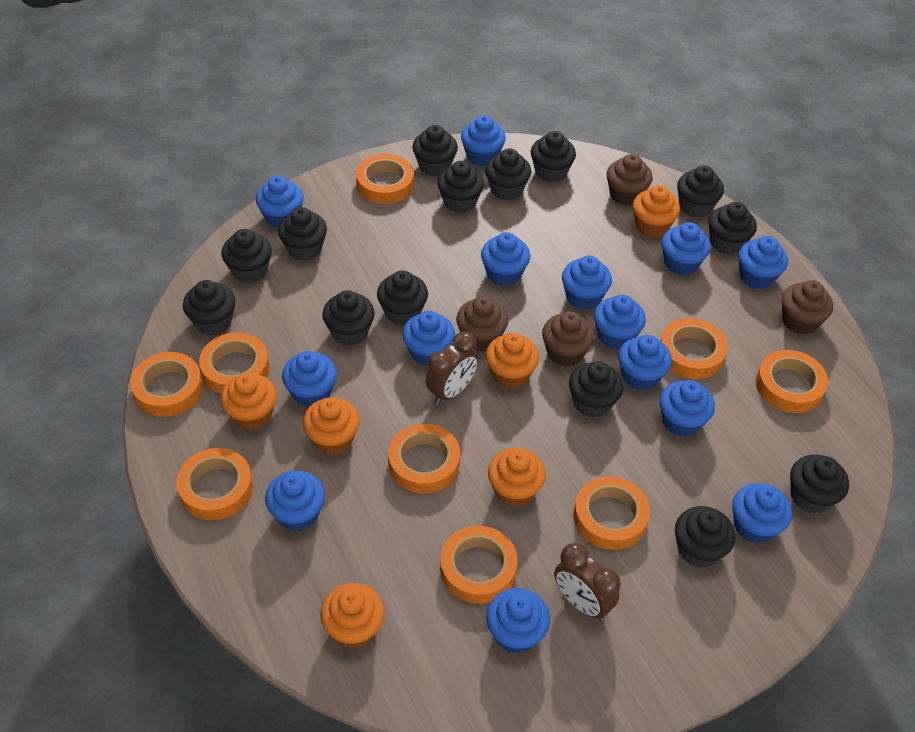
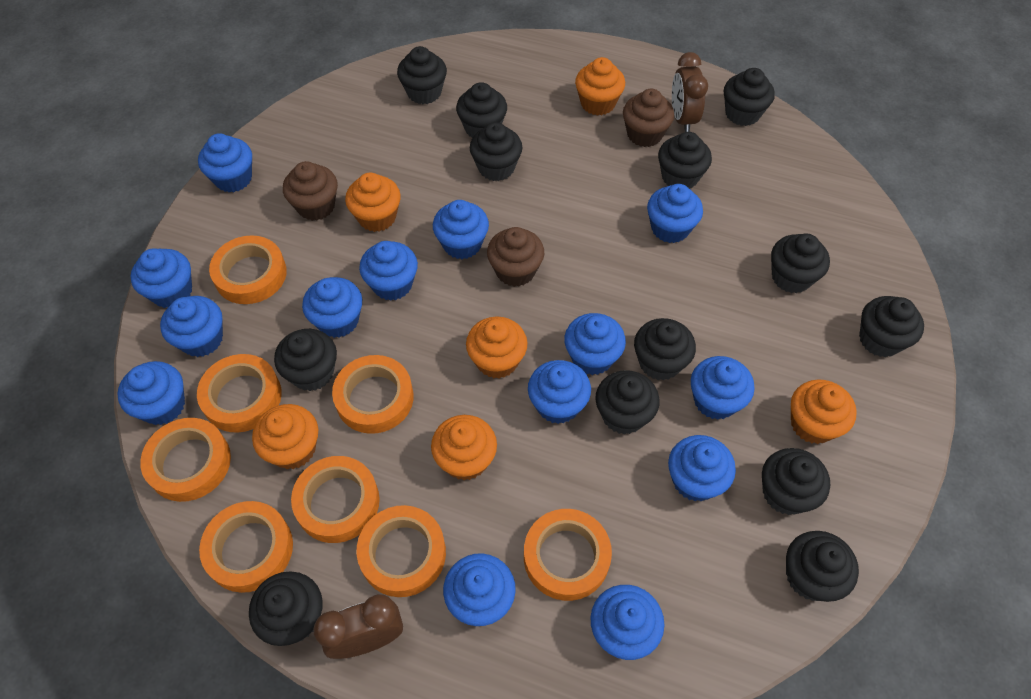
black cupcake: [183,280,235,335] [221,229,272,283] [278,207,327,261] [322,290,375,346] [377,271,428,326] [412,125,458,177] [437,161,484,213] [485,148,531,201] [531,131,576,183] [569,361,624,418] [675,506,735,568] [677,165,724,218] [708,202,757,255] [790,455,849,514] = 14 -> [249,572,323,646] [274,329,337,391] [397,46,447,104] [456,82,507,138] [470,122,523,181] [595,370,660,435] [634,318,696,381] [658,132,712,188] [724,68,775,126] [762,448,830,515] [771,233,830,293] [786,531,859,602] [859,296,924,357] = 13
brown cupcake: [456,296,508,352] [542,311,595,367] [607,154,653,206] [782,280,833,335] = 4 -> [283,161,338,221] [487,227,544,287] [623,89,674,147] = 3
orange tape: [130,352,203,417] [176,448,253,520] [199,332,270,394] [356,154,414,204] [388,424,460,493] [440,526,517,604] [574,476,650,550] [661,318,728,379] [756,350,828,413] = 9 -> [140,418,231,502] [197,354,282,432] [199,501,293,593] [209,235,287,304] [291,456,380,543] [332,355,414,434] [356,505,446,597] [524,509,612,601] = 8

